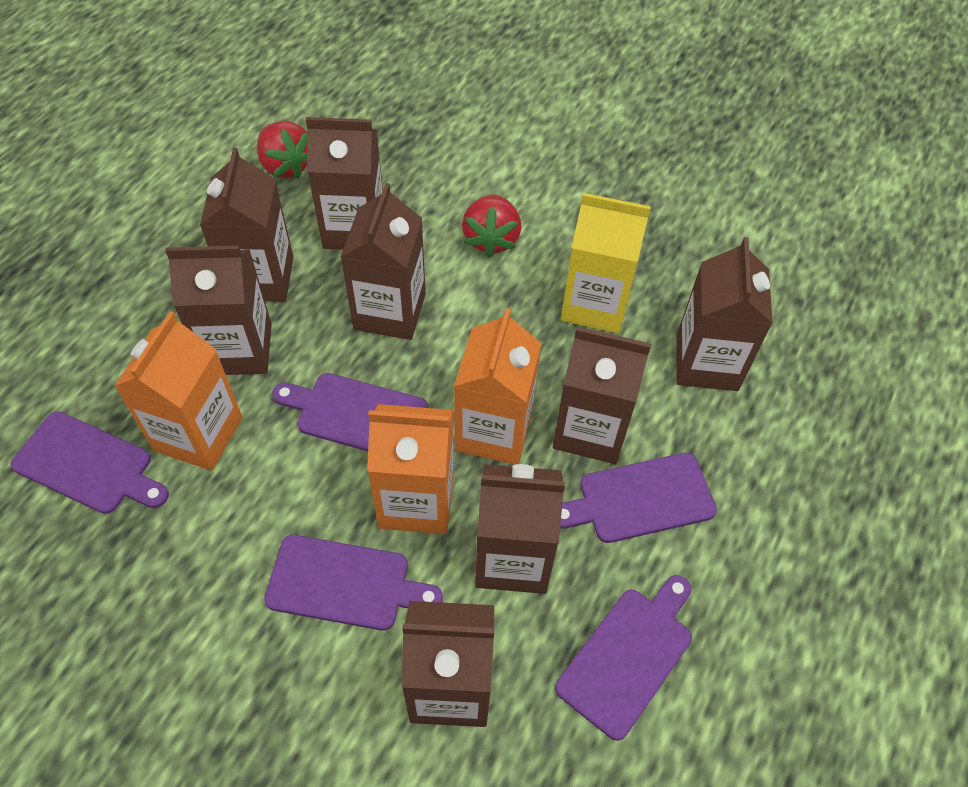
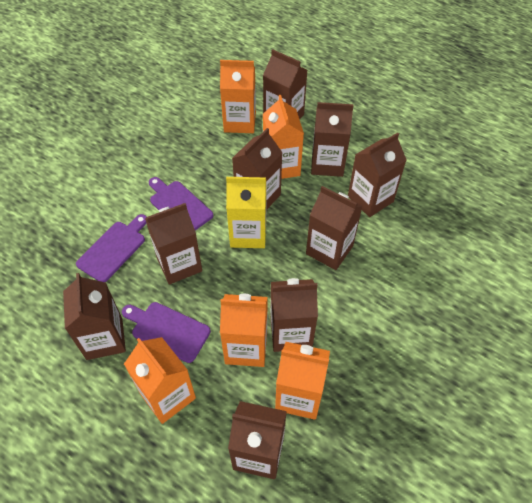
brown carton: [165,246,272,375] [200,148,293,302] [306,117,383,249] [341,183,426,340] [401,601,494,727] [475,464,565,594] [553,327,651,464] [676,237,773,391] = 8 -> [63,273,126,360] [145,203,202,285] [228,401,287,479] [232,128,283,210] [263,49,307,119] [270,278,318,352] [306,186,363,270] [311,102,354,177] [348,132,406,217] = 9
orange carton: [114,311,243,471] [367,404,454,534] [454,308,541,465] = 3 -> [124,337,196,424] [220,60,256,133] [220,294,267,367] [263,95,304,179] [275,342,330,420] = 5
purple cutting board: [11,411,169,514] [264,535,443,631] [272,373,428,451] [555,575,692,741] [560,453,717,543] = 5 -> [76,214,147,282] [122,302,211,363] [149,177,213,230] = 3
red strawberry: [257,121,307,179] [462,194,521,257] = 2 -> none = 0

